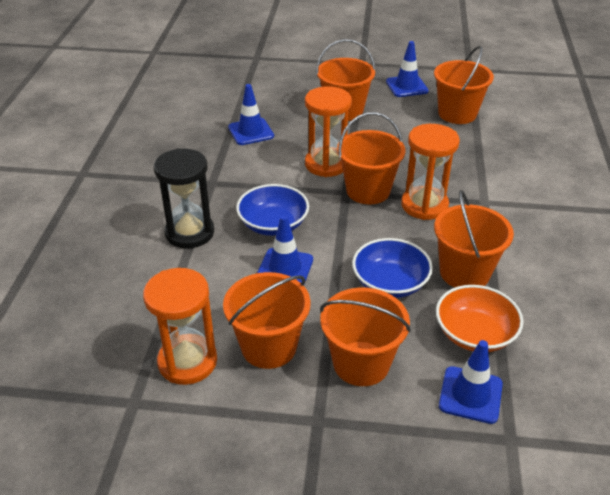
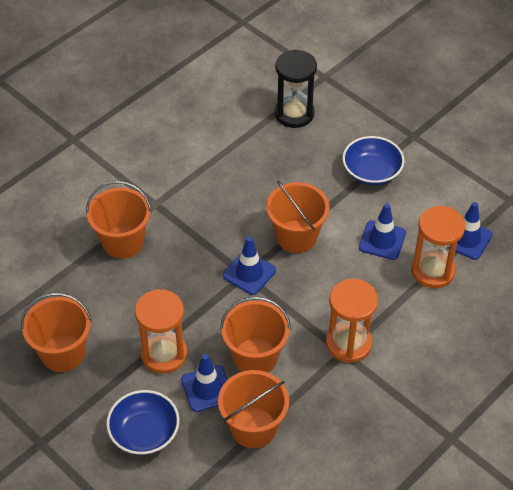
orange bowl: [436,285,523,352] = 1 -> none = 0
orange bucket: [223,272,311,369] [316,39,376,121] [320,288,411,386] [337,112,405,205] [434,46,494,124] [434,190,514,287] = 6 -> [21,293,92,372] [86,181,152,259] [218,370,289,448] [220,297,291,373] [266,180,329,253] = 5

